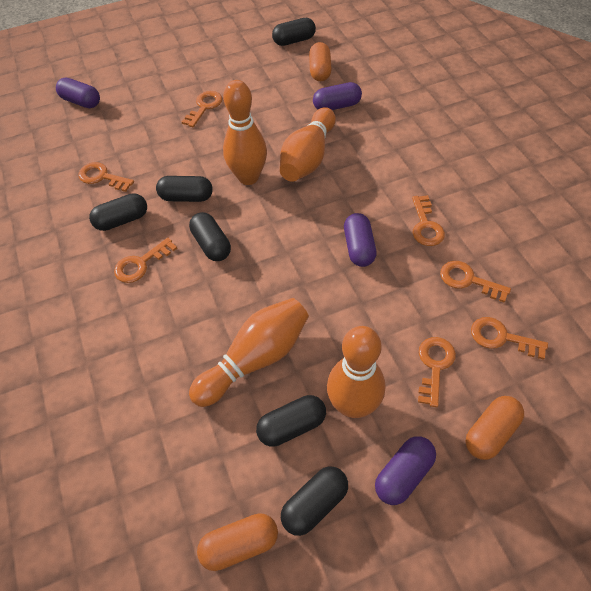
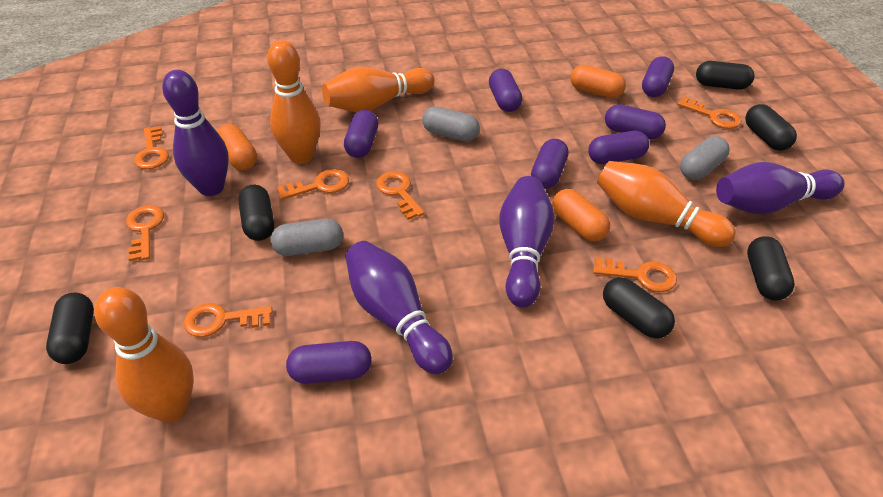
grey capsule: none = 0 -> [270,219,343,256] [422,106,480,142] [680,136,729,180] = 3
purple bowling pin: none = 0 -> [162,70,229,196] [345,241,453,374] [499,176,555,308] [716,162,845,215] = 4
purple capsule: [56,78,100,108] [313,82,362,110] [344,213,377,267] [375,436,436,505] = 4 -> [286,341,372,384] [344,110,378,158] [489,69,522,112] [531,139,569,189] [588,131,649,164] [605,104,666,140] [642,56,674,97] = 7

